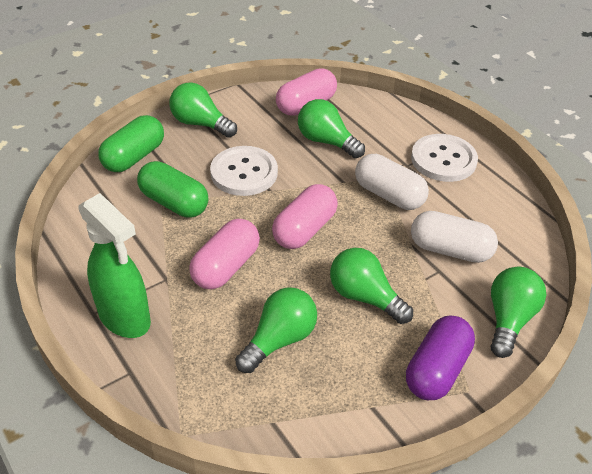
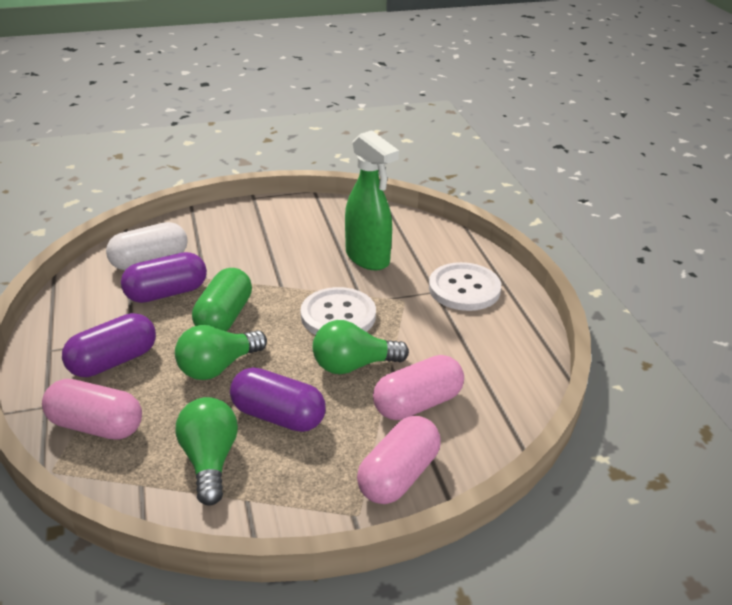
green capsule: [98,115,164,172] [137,161,208,218] = 2 -> [192,268,252,331] = 1
green light bulb: [169,82,237,138] [235,287,317,373] [298,99,365,158] [330,248,413,324] [490,267,546,358] = 5 -> [175,325,267,380] [176,397,238,506] [313,320,409,374] = 3
purple capsule: [406,315,475,400] = 1 -> [62,313,156,377] [121,252,207,303] [230,367,326,432] = 3
white capsule: [355,154,429,210] [411,211,498,263] = 2 -> [106,222,188,270] = 1

